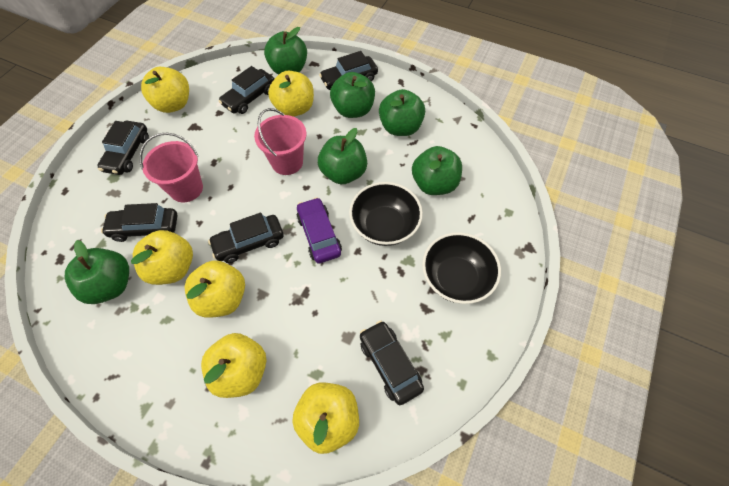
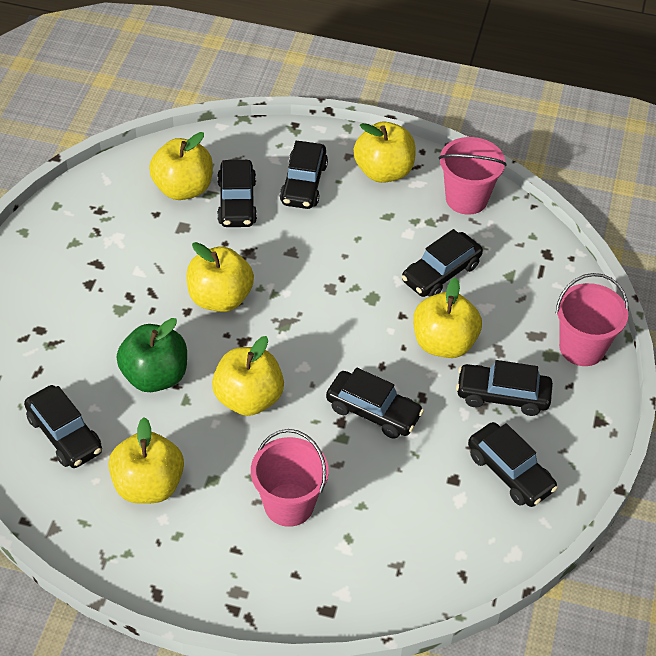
black bowl: [349,182,423,246] [422,232,501,304] = 2 -> none = 0
black car: [97,121,149,175] [101,203,178,242] [208,213,284,263] [219,66,274,114] [319,51,378,90] [360,320,424,405] = 6 -> [24,385,102,468] [217,160,257,227] [280,141,328,209] [326,368,424,439] [402,229,483,297] [456,360,553,416] [468,422,558,507] = 7
green apple: [64,240,129,304] [264,27,307,75] [318,128,367,184] [330,72,375,118] [379,89,425,136] [412,146,462,195] = 6 -> [116,318,187,392] = 1
pink bucket: [140,133,203,203] [254,108,307,175] = 2 -> [251,429,329,527] [439,137,507,215] [556,273,629,366] = 3
purple car: [297,197,342,264] = 1 -> none = 0

